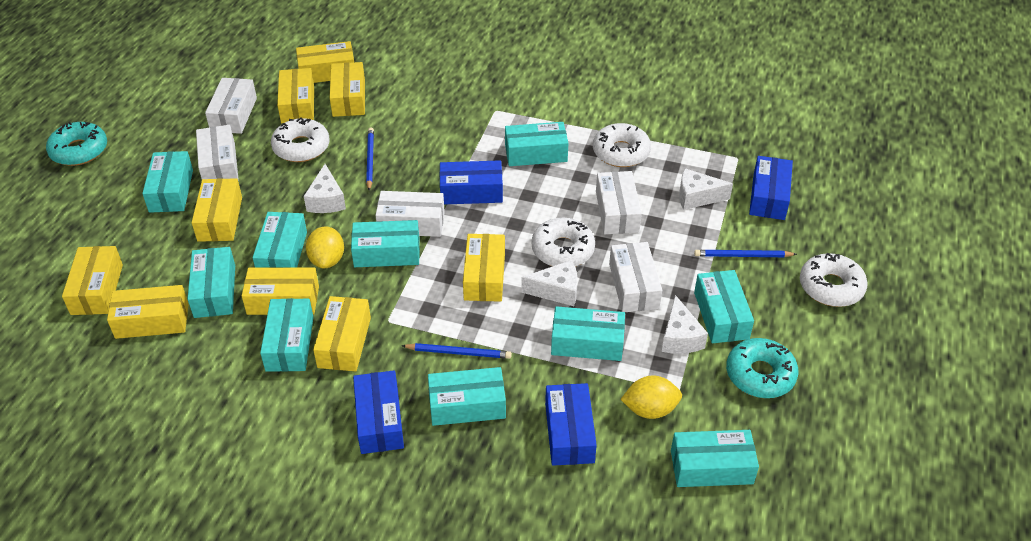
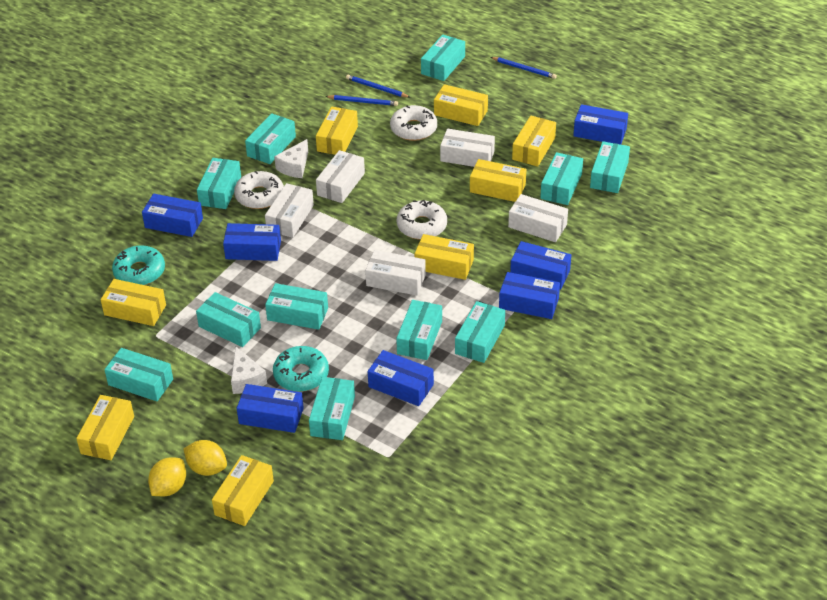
blue box: [353,370,404,454] [440,160,503,205] [545,383,597,466] [749,156,793,220] = 4 -> [142,194,203,237] [223,223,281,261] [237,384,304,433] [368,350,434,406] [499,272,560,319] [510,241,571,290] [573,104,628,145] = 7
turquoise box: [142,151,193,213] [187,247,235,318] [253,212,307,268] [260,298,314,372] [351,220,420,267] [428,367,506,426] [505,122,568,166] [551,306,625,361] [671,430,759,487] [694,270,754,343] = 10 -> [104,348,173,401] [196,292,261,347] [197,158,241,209] [245,113,296,164] [265,283,328,330] [309,377,355,440] [396,300,442,360] [421,34,465,81] [455,301,505,363] [540,152,583,205] [590,141,630,193] = 11
white cheese: [304,164,346,213] [521,260,578,306] [662,295,708,354] [679,168,733,210] = 4 -> [231,346,267,394] [274,139,308,178] = 2
white donut: [271,117,330,162] [532,218,595,267] [593,123,651,167] [800,253,868,307] = 4 -> [234,171,284,209] [390,105,437,141] [397,200,447,240] = 3
yellow box: [62,246,123,315] [107,285,189,339] [192,178,242,242] [242,267,319,315] [277,68,314,124] [296,41,354,83] [313,296,371,371] [330,62,365,117] [463,234,505,302] = 9 -> [76,395,134,460] [101,279,166,326] [212,455,274,526] [316,107,358,155] [414,234,474,280] [434,84,488,126] [470,159,526,202] [512,116,556,167] = 8

